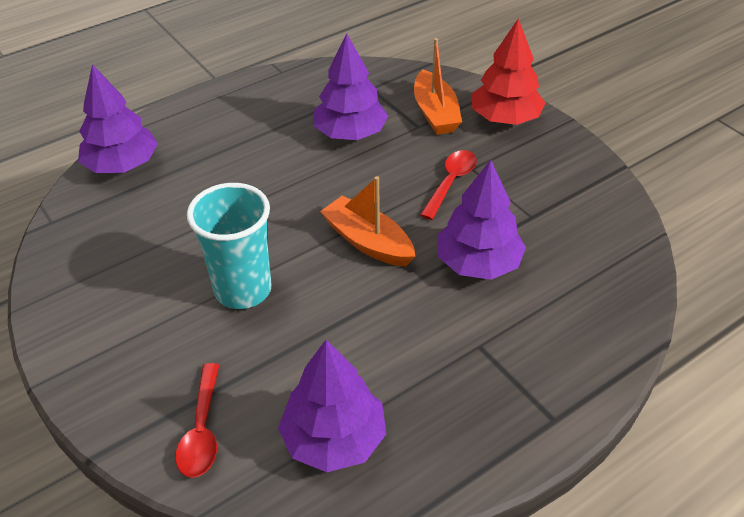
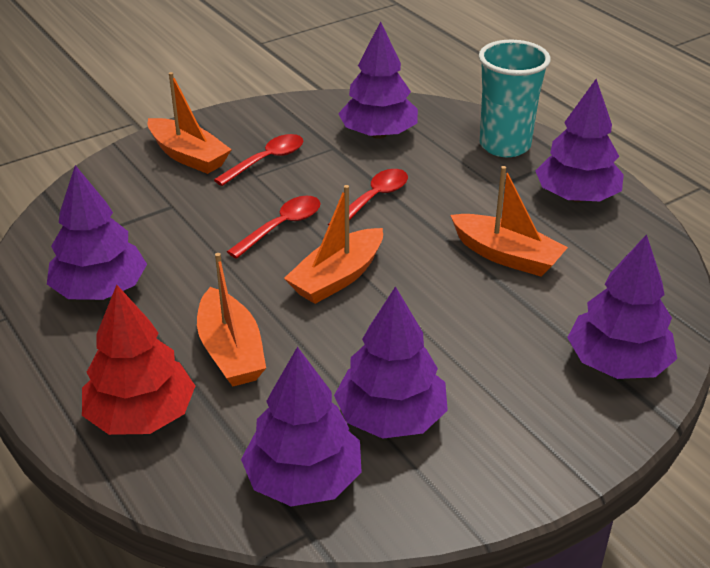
orange boat: [320,176,416,266] [414,38,462,135] = 2 -> [148,72,232,174] [197,253,266,386] [284,185,383,304] [450,166,568,276] = 4
purple tree: [78,64,158,173] [278,340,386,472] [313,33,388,140] [437,160,526,280] = 4 -> [47,165,147,300] [241,347,362,507] [334,286,448,439] [338,21,418,139] [535,79,624,202] [567,234,677,379] = 6
red spoon: [175,363,219,478] [420,150,477,220] = 2 -> [214,134,303,186] [227,196,321,259] [328,169,408,225] = 3

